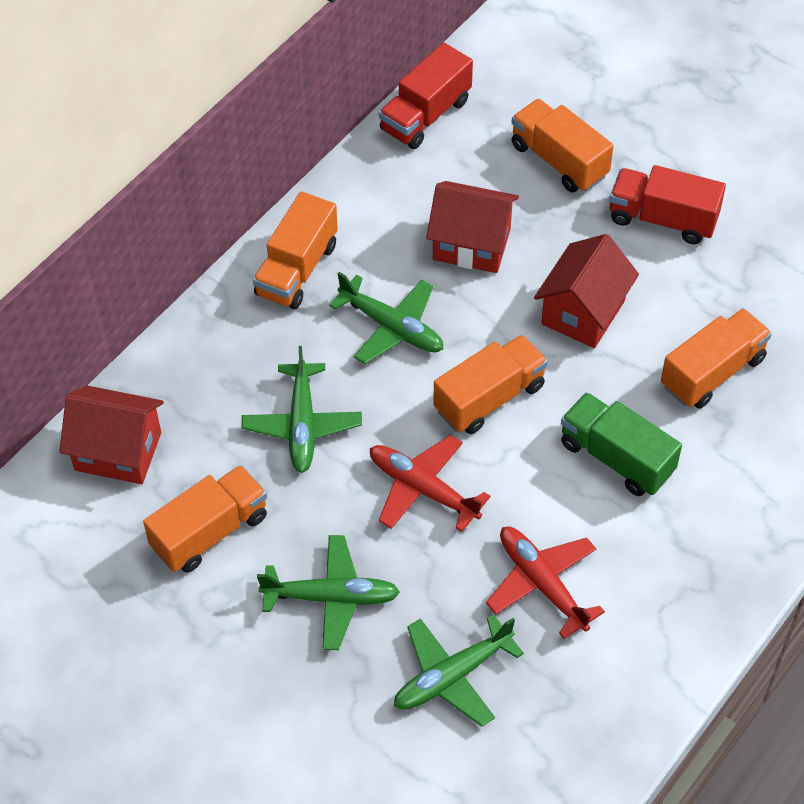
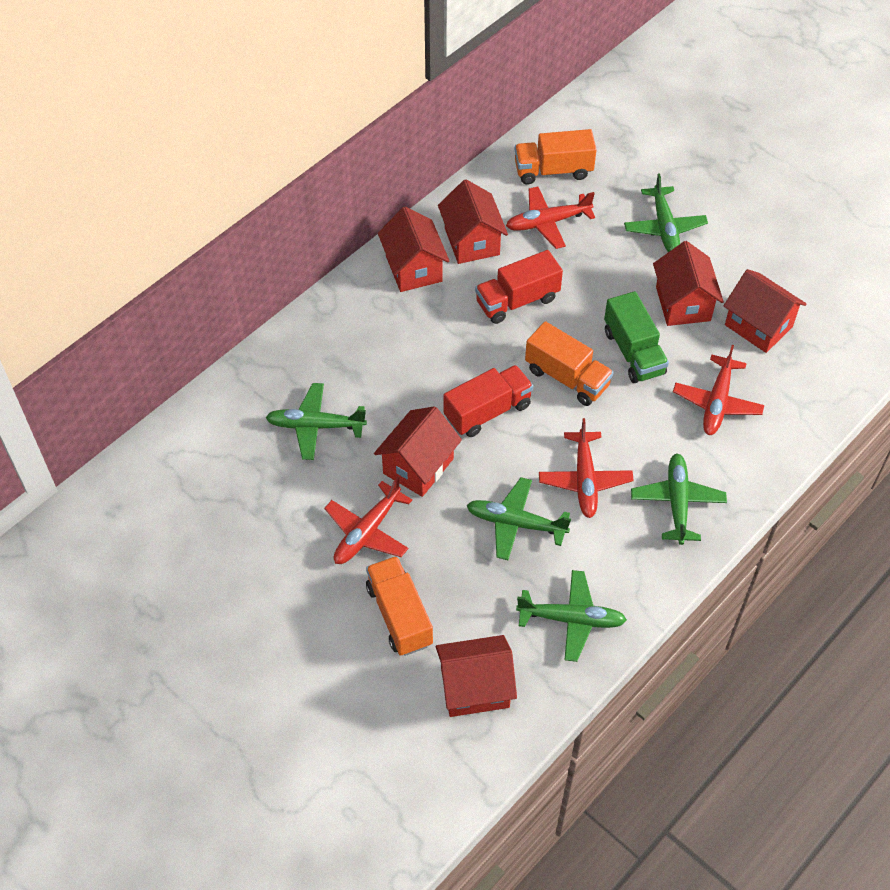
green plane: [241,346,362,473] [257,535,400,650] [329,272,443,364] [394,614,524,727] = 4 -> [265,383,367,460] [466,477,571,560] [516,570,627,662] [624,173,708,252] [631,454,727,545] = 5
orange truck: [143,465,267,573] [253,191,338,309] [433,335,548,434] [511,99,614,193] [661,308,772,409] = 5 -> [366,556,433,656] [514,129,597,185] [525,321,614,406] = 3
red house: [59,385,164,484] [426,181,519,273] [534,234,639,348] = 3 -> [374,406,462,497] [378,207,450,292] [436,635,517,717] [438,179,508,264] [653,241,724,326] [724,269,806,353] = 6
red plane: [370,435,490,532] [486,527,605,639] = 2 -> [324,477,412,564] [506,187,595,249] [539,418,634,518] [673,345,764,435] = 4

